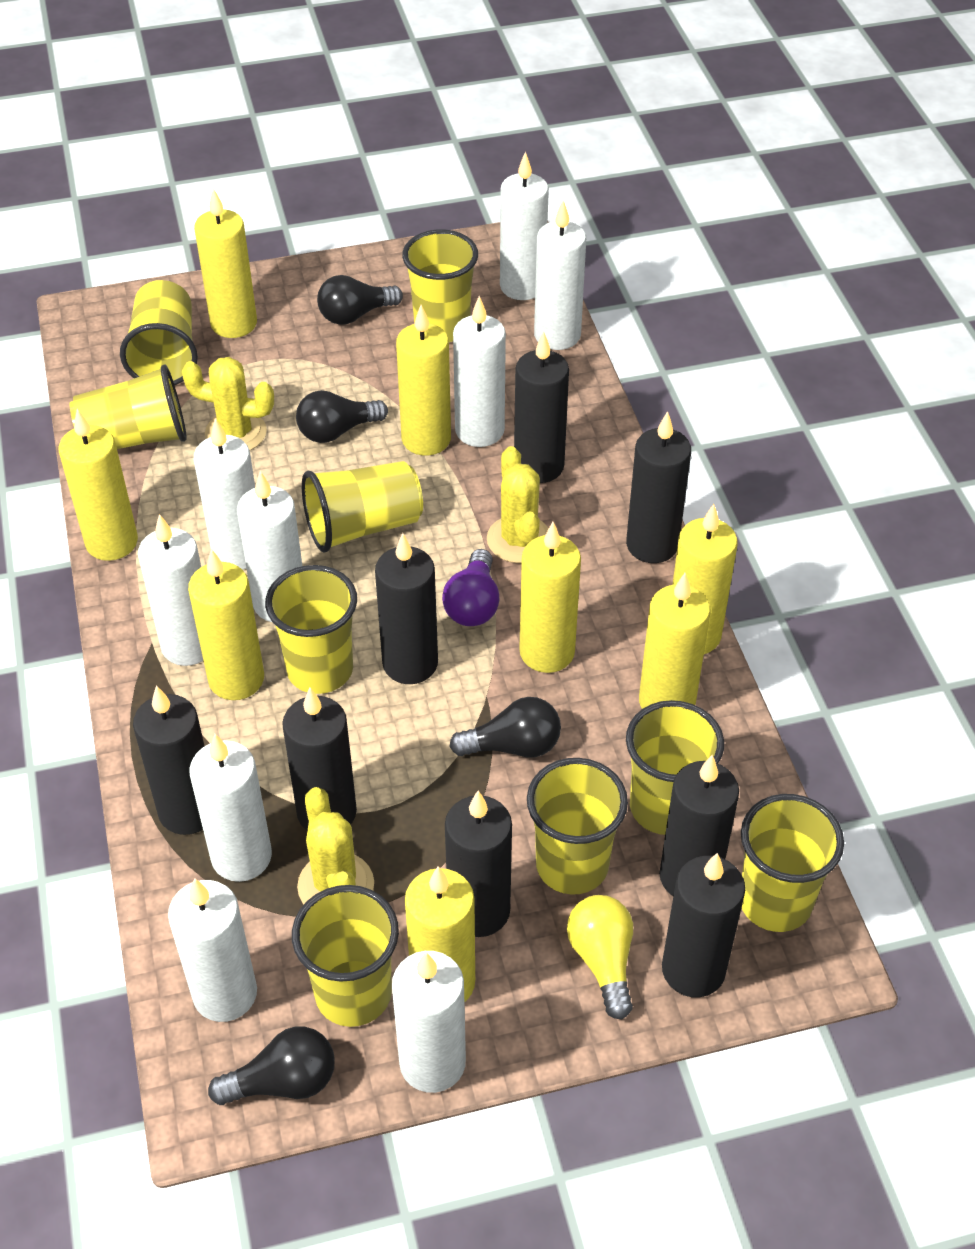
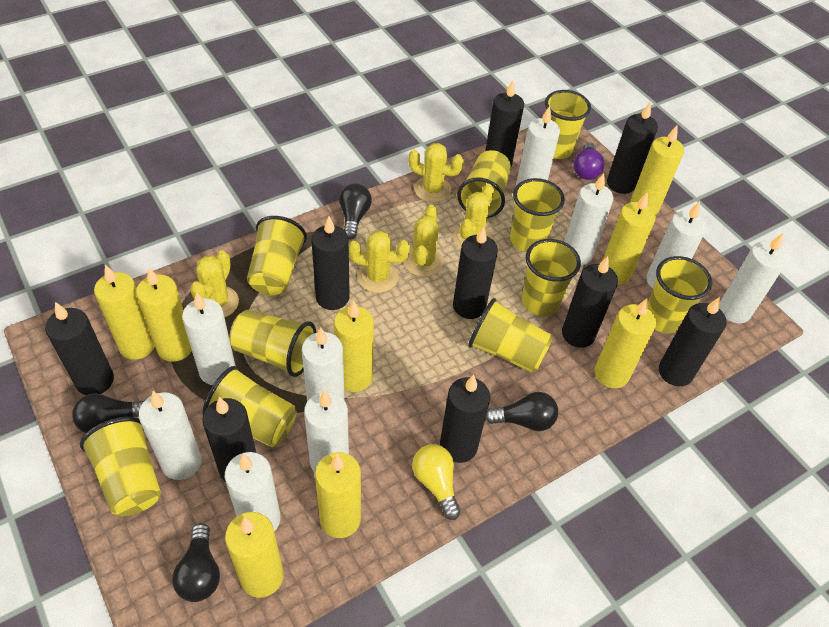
black candle: [133,685,204,835] [282,688,357,831] [375,533,438,684] [445,791,512,937] [514,331,569,483] [626,411,691,563] [659,755,739,896] [662,853,745,997] = 8 -> [45,302,114,395] [202,397,256,482] [311,216,350,310] [440,375,490,463] [453,226,498,319] [485,80,524,167] [562,256,618,348] [607,101,658,194] [659,297,726,386] = 9
yellow cactus: [182,357,274,450] [297,787,374,904] [487,446,549,563] = 3 -> [190,250,239,318] [349,231,410,293] [404,205,443,277] [408,143,464,202] [453,184,494,248] = 5
yellow cup: [70,365,187,449] [120,280,198,385] [265,565,357,694] [292,885,399,1027] [302,461,423,552] [402,229,478,342] [527,758,628,895] [626,700,724,835] [741,794,844,932] = 9 -> [80,417,161,516] [202,366,297,447] [229,310,316,377] [247,216,307,295] [457,150,511,218] [468,298,553,373] [510,178,565,252] [522,239,581,316] [545,90,591,159] [648,256,712,333] = 10

